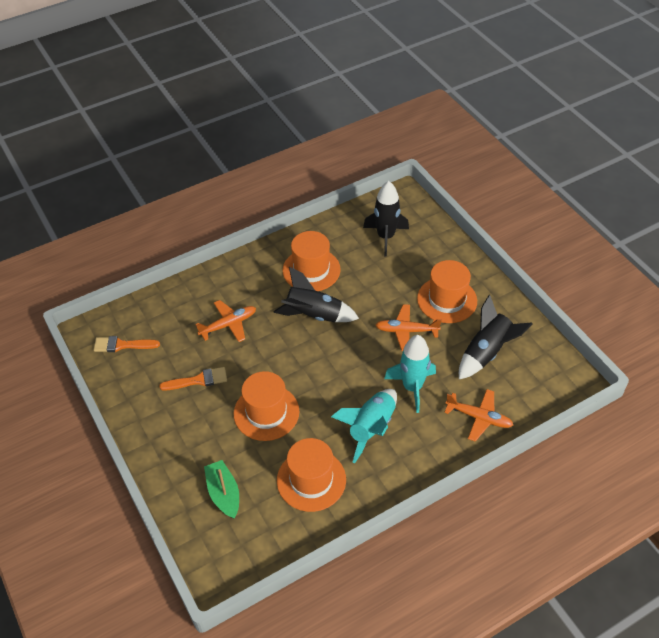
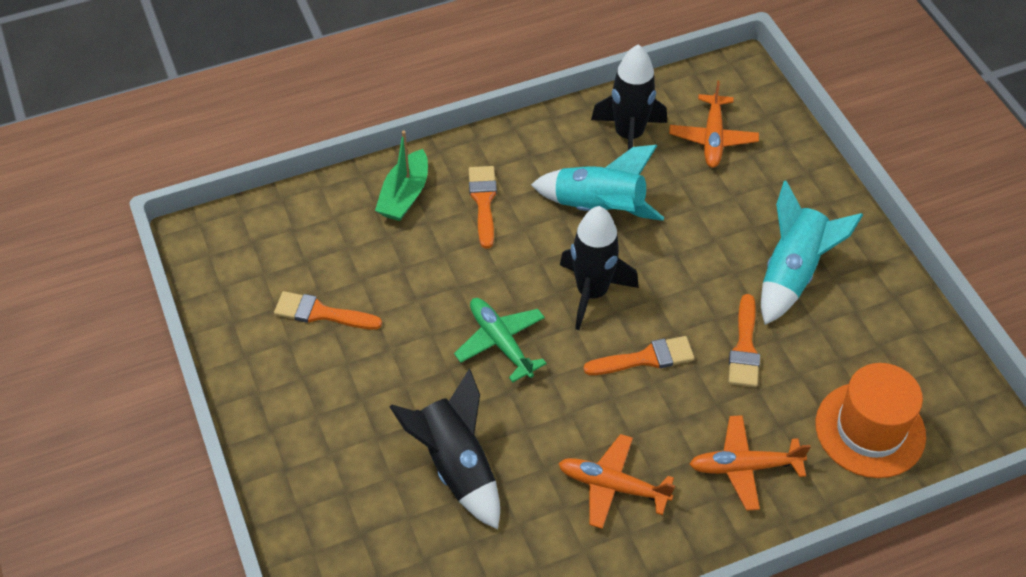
green plane: none = 0 -> [454,298,547,383] = 1
orange brush: [94,336,160,352] [159,367,227,391] = 2 -> [274,291,382,330] [469,166,497,249] [584,336,695,375] [728,294,760,387] = 4
orange hat: [234,371,299,441] [277,438,346,512] [282,231,341,291] [417,260,477,323] = 4 -> [815,363,926,478] = 1

